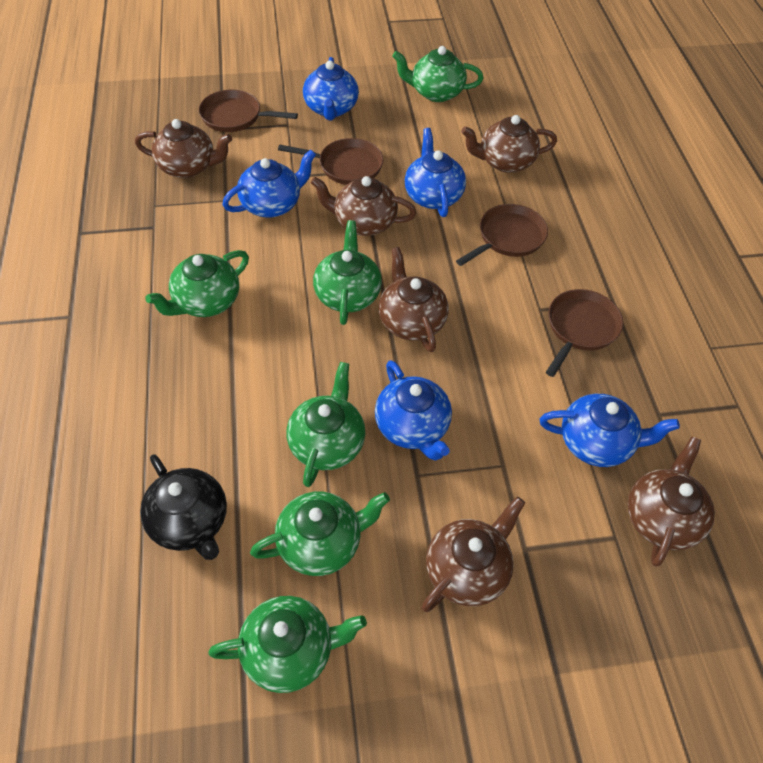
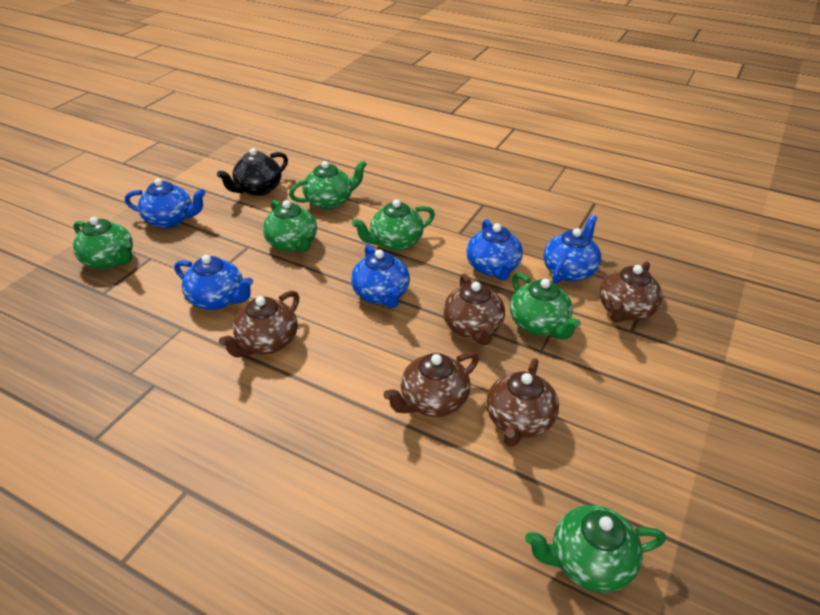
brown pan: [199,90,298,132] [278,138,383,185] [456,204,548,266] [546,289,623,377] = 4 -> none = 0
brown teapot: [135,119,232,178] [311,176,417,236] [379,247,449,352] [422,497,525,612] [461,115,557,173] [628,436,715,567] = 6 -> [219,291,299,358] [383,352,479,417] [443,273,505,345] [486,358,559,447] [599,261,662,323] = 5

